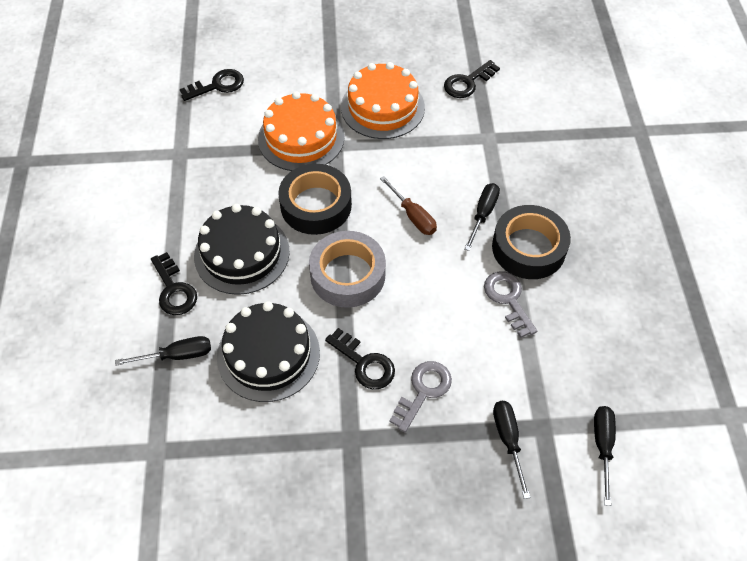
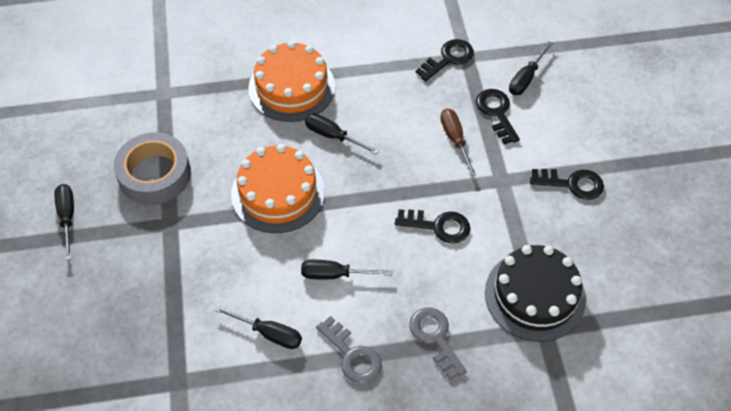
black cake: [194,204,290,295] [217,301,320,402] = 2 -> [485,245,586,342] = 1
black screwdriver: [115,336,211,366] [464,183,500,251] [493,401,531,499] [594,406,616,506] = 4 -> [55,184,74,260] [215,306,302,349] [301,260,392,279] [305,113,379,155] [509,41,553,95] = 5
black tape: [278,164,352,235] [492,205,571,279] = 2 -> none = 0

